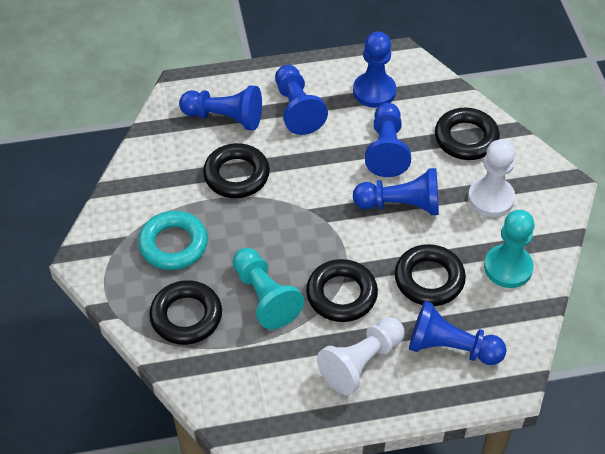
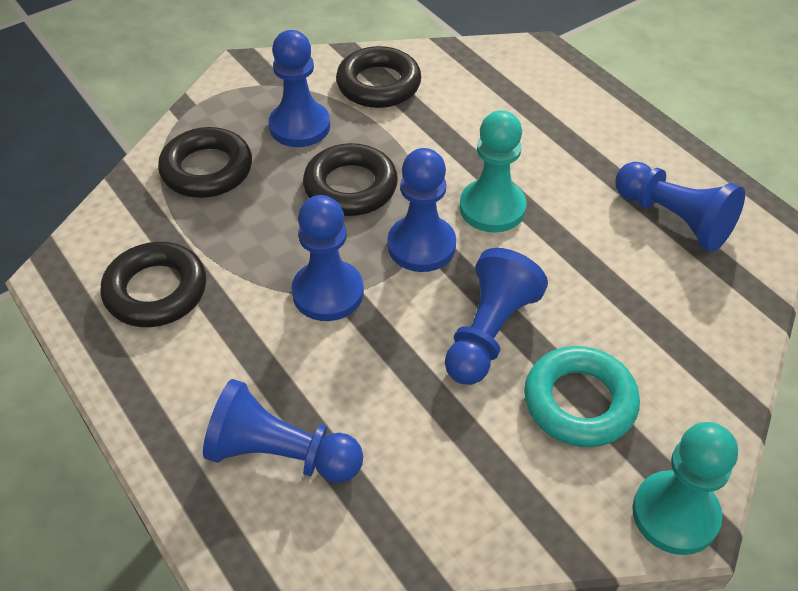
black ring: [149,280,222,345] [203,143,270,198] [306,259,378,322] [394,244,466,306] [435,108,500,160] = 5 -> [100,242,206,327] [158,127,252,198] [303,143,398,216] [336,46,421,108] = 4
white pawn: [317,317,405,395] [468,139,515,217] = 2 -> none = 0

